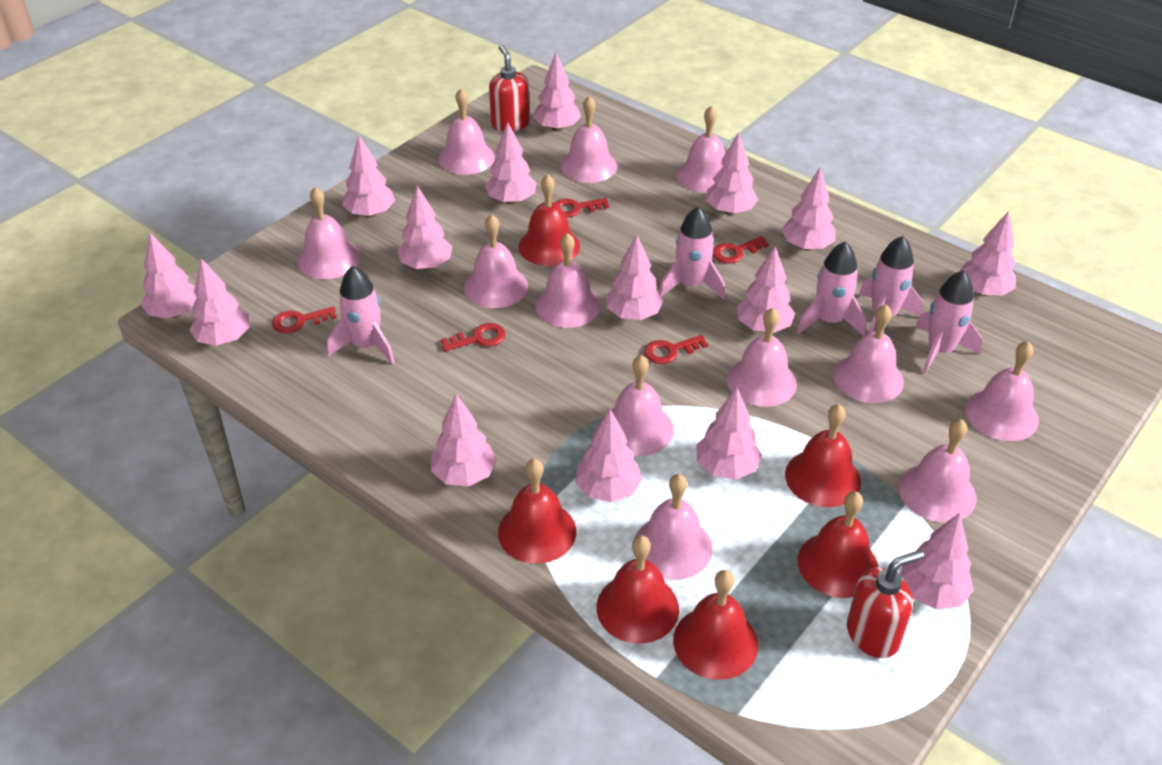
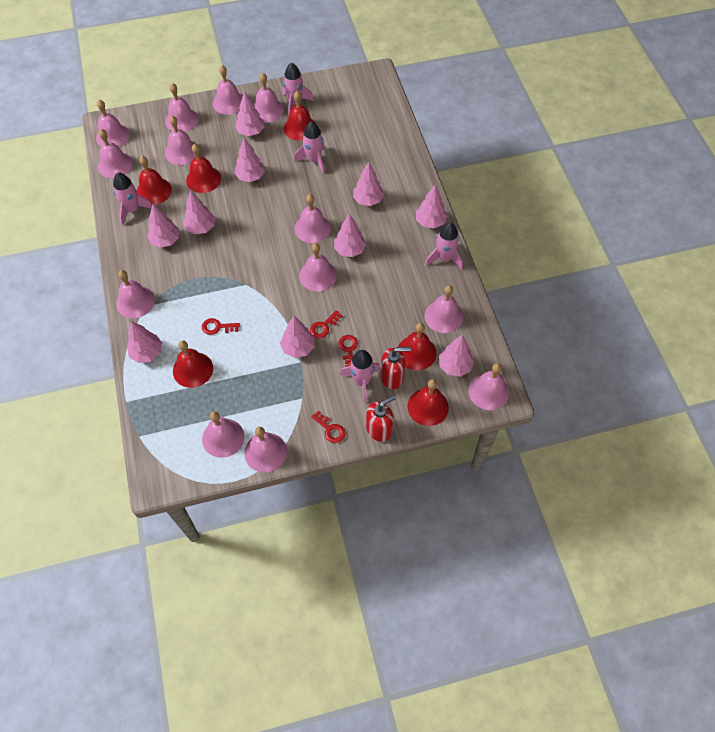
pink bell: [297,187,360,279] [438,88,495,175] [464,214,528,308] [535,233,601,328] [560,96,617,183] [612,355,674,456] [634,474,712,580] [676,105,725,193] [727,308,797,407] [833,305,904,403] [899,419,976,523] [965,341,1039,441] = 12 -> [96,100,130,147] [98,129,133,178] [116,270,155,318] [165,83,199,132] [165,116,196,165] [202,412,244,458] [213,65,243,115] [244,427,287,473] [254,73,284,122] [294,194,331,243] [299,243,337,292] [424,285,463,333] [468,363,509,410] = 13
pink tree: [141,233,197,319] [189,258,250,346] [342,135,395,217] [397,186,452,270] [431,394,497,486] [485,122,537,204] [533,52,581,131] [575,409,642,502] [606,235,663,320] [696,387,762,480] [706,132,758,215] [737,247,795,333] [782,167,836,251] [900,513,974,609] [959,211,1016,296] = 15 -> [127,321,162,363] [147,204,180,248] [183,190,215,235] [234,138,265,182] [235,91,265,136] [280,316,315,358] [334,214,366,257] [353,162,384,206] [416,185,447,228] [439,335,474,377] = 10
red key: [272,306,337,334] [441,323,505,351] [555,198,609,218] [644,335,708,364] [713,236,769,264] = 5 -> [202,318,240,335] [310,310,343,338] [311,410,346,443] [338,335,358,367] = 4

